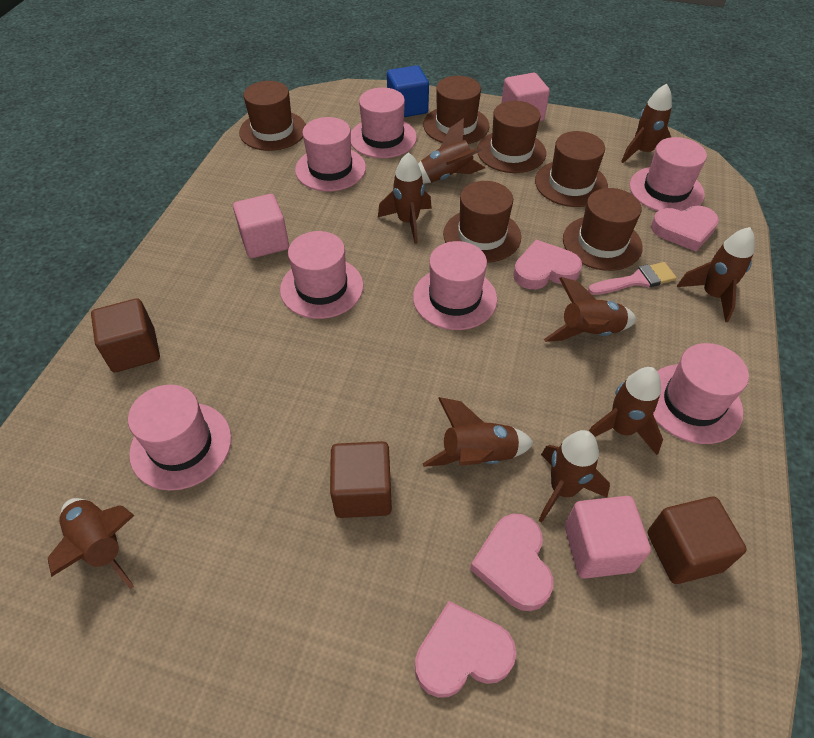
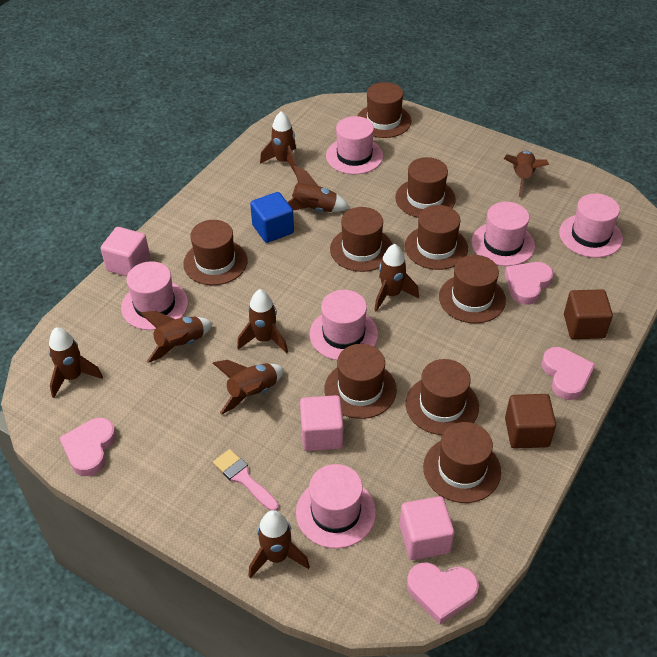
brown cube: [91,298,160,372] [330,441,392,518] [648,497,747,584] = 3 -> [505,394,556,448] [564,289,613,339] = 2
brown hat: [239,81,306,151] [423,76,489,144] [443,181,521,263] [477,101,546,173] [535,131,608,207] [563,188,643,271] = 6 -> [183,220,248,285] [324,344,397,419] [330,207,393,272] [358,82,411,138] [395,157,456,218] [405,205,468,270] [406,359,479,435] [423,422,501,503] [439,255,506,323] = 9
pink hat: [128,385,231,491] [280,231,364,319] [295,117,366,191] [351,87,417,158] [413,241,497,330] [629,137,707,211] [653,343,749,444] = 7 -> [121,261,188,330] [296,464,376,549] [309,290,378,360] [326,116,383,174] [472,202,535,266] [559,193,623,258] = 6

